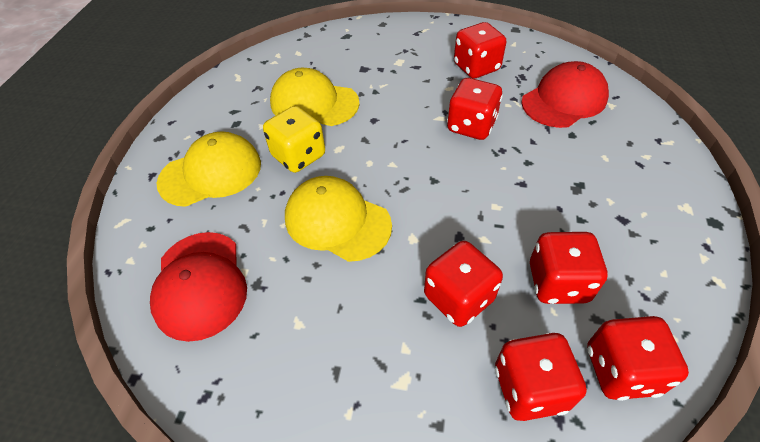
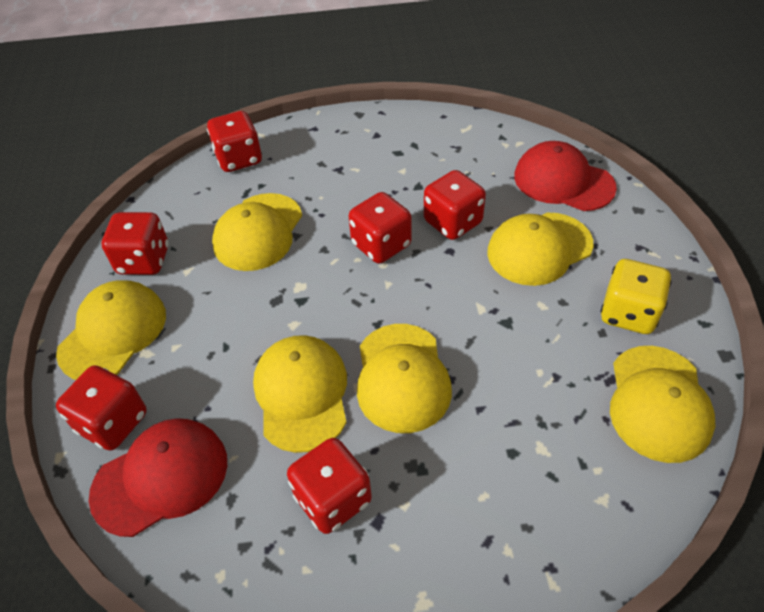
yellow cap: [157,131,261,207] [270,68,360,126] [285,176,392,262] = 3 -> [56,280,166,380] [212,193,302,271] [253,335,347,453] [357,324,452,433] [487,213,593,286] [610,346,715,463] = 6

